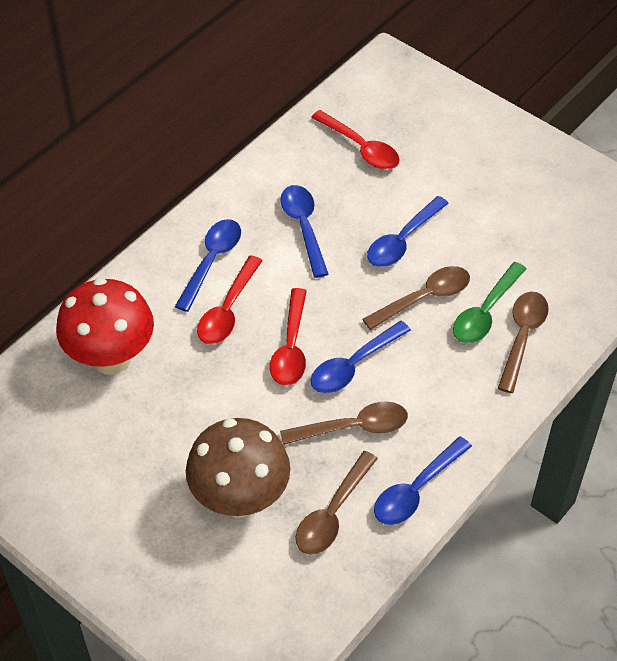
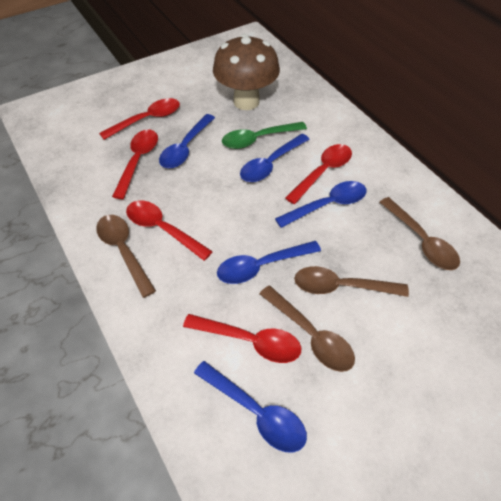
red mushroom: [56,278,154,375] = 1 -> none = 0
red spoon: [197,255,263,344] [270,288,307,386] [311,110,400,170] = 3 -> [99,98,180,140] [112,130,158,199] [126,201,213,261] [183,314,301,363] [285,144,352,204] = 5

